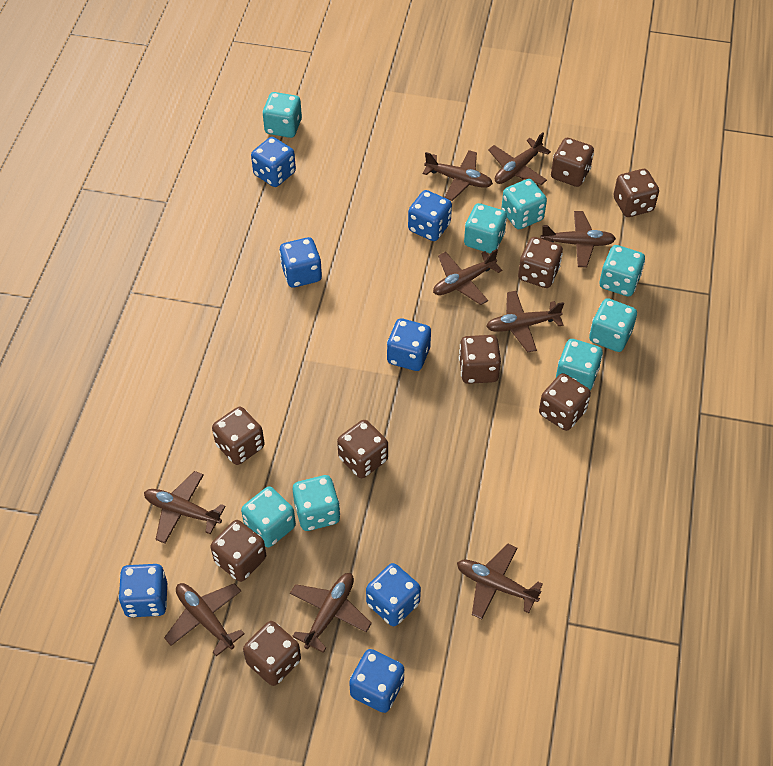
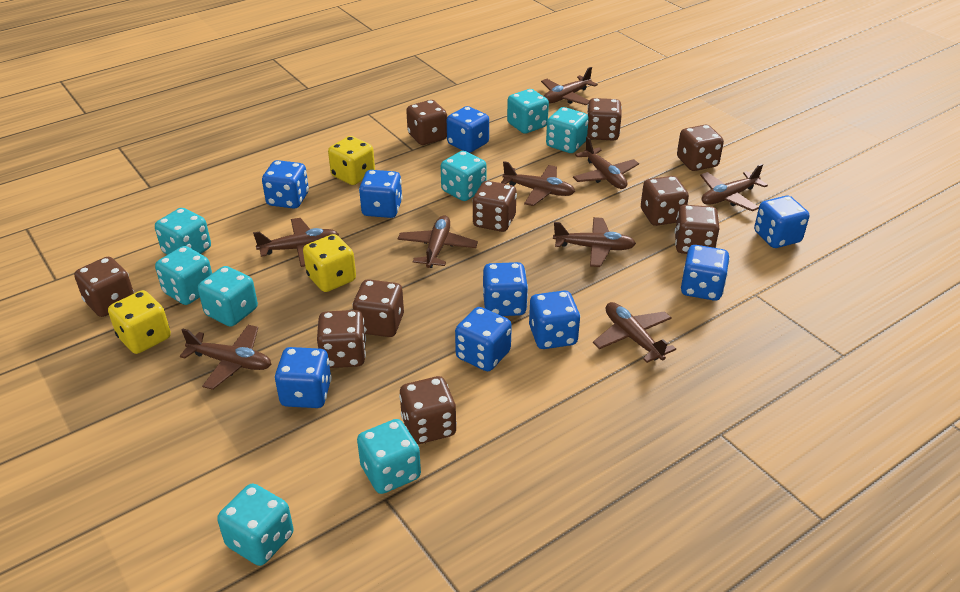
blue dice: [118,564,167,617] [251,137,296,187] [279,237,322,288] [349,649,404,713] [366,563,421,626] [387,318,431,371] [408,190,452,241] = 7 -> [262,160,309,209] [275,347,332,408] [359,170,403,218] [447,106,489,153] [455,307,512,371] [483,262,528,316] [529,290,580,349] [681,245,730,301] [754,196,809,248] = 9
brown dice: [210,520,266,582] [212,407,265,465] [243,621,301,686] [337,420,388,478] [459,335,501,384] [518,237,563,288] [539,373,591,431] [551,138,594,187] [613,169,659,217] = 9 -> [74,257,134,317] [317,310,366,368] [353,279,404,337] [399,376,457,444] [406,100,447,145] [473,181,517,232] [587,98,622,141] [641,176,689,226] [675,205,719,254] [677,125,724,171] = 10
yellow dice: none = 0 -> [108,290,171,354] [303,234,356,292] [328,136,375,185] = 3

